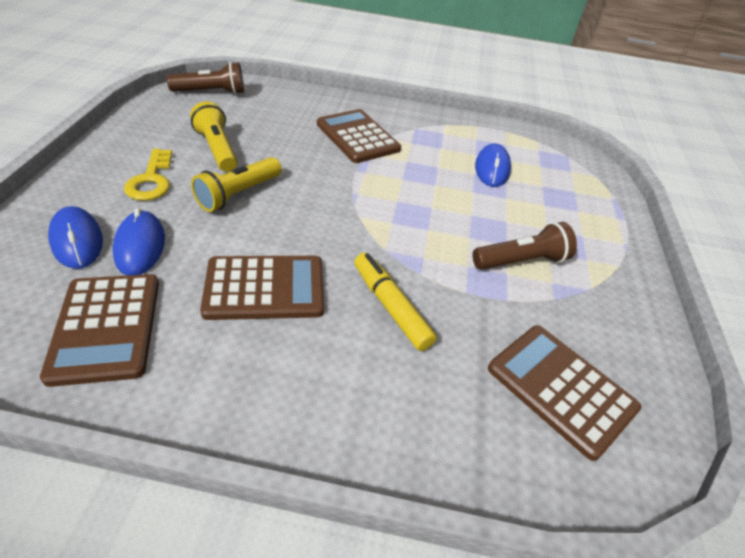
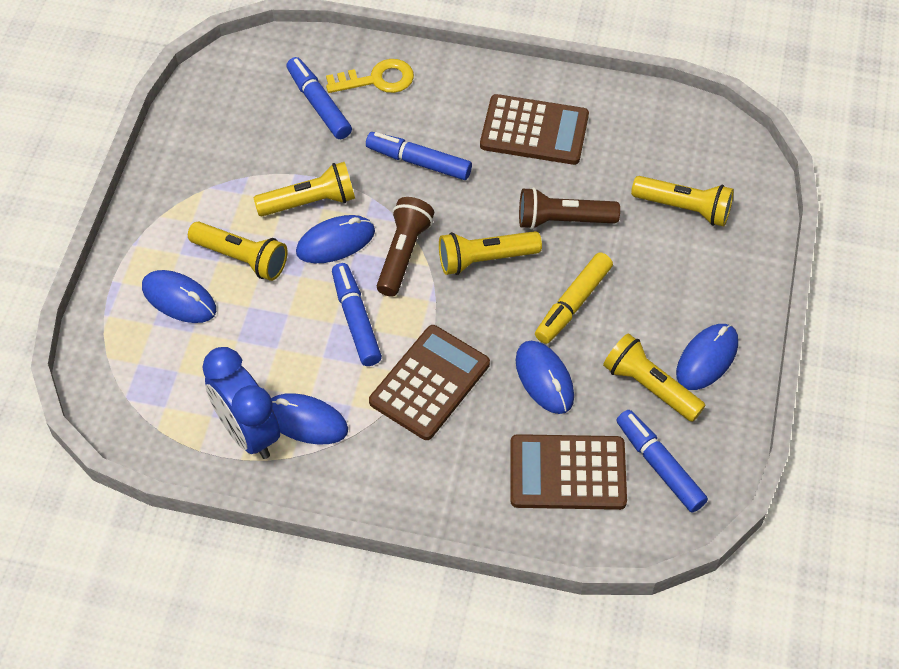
blue clock: none = 0 -> [202,347,280,459] = 1
blue marker: none = 0 -> [286,57,352,139] [332,263,382,366] [366,132,472,180] [617,410,708,513] = 4
blue mouse: [48,206,103,269] [113,208,165,275] [475,143,511,187] = 3 -> [142,270,216,323] [271,393,348,445] [296,215,375,263] [516,341,574,414] [676,324,738,390] = 5
brown calculator: [40,274,159,387] [200,256,324,320] [317,109,401,163] [488,325,642,461] = 4 -> [369,325,490,440] [480,94,589,165] [510,434,627,510] = 3
yellow flashlight: [190,101,237,172] [191,157,282,212] = 2 -> [188,221,287,281] [253,162,355,216] [439,231,542,275] [603,333,706,422] [631,176,734,227] = 5

